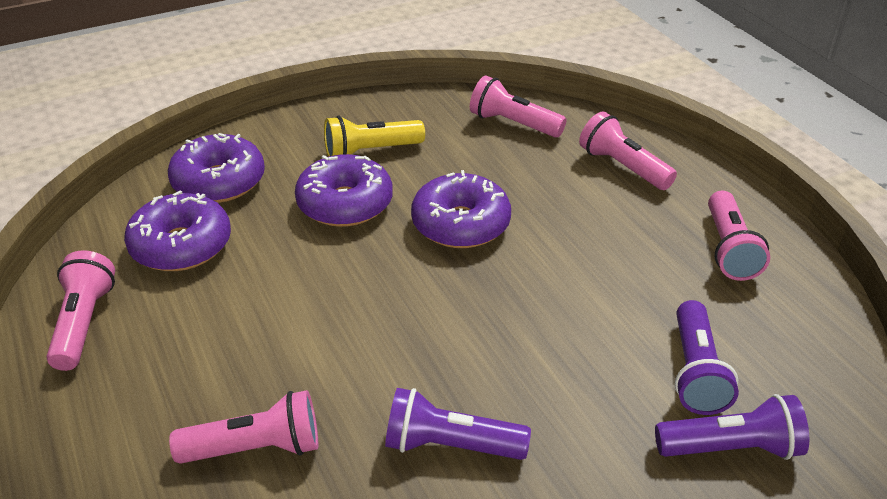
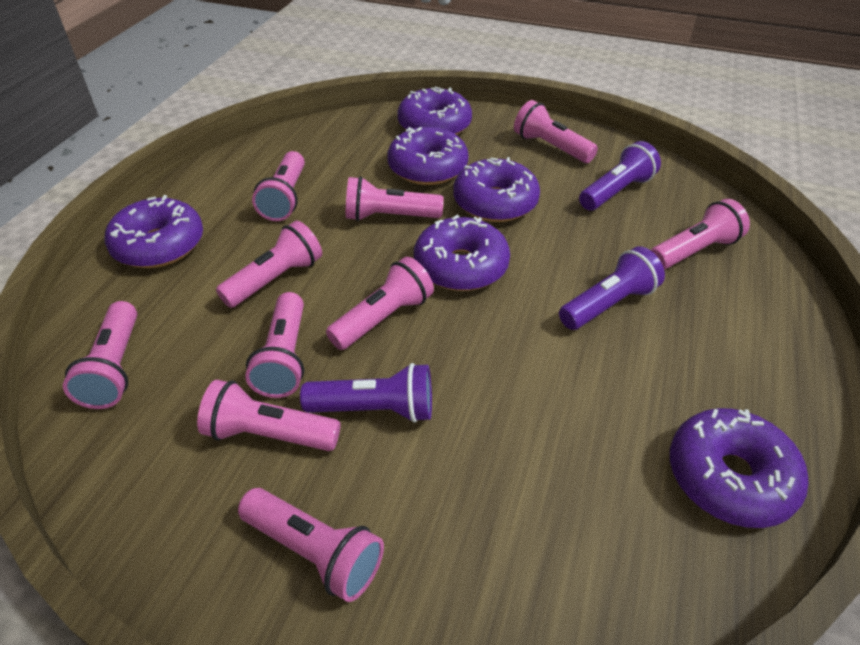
pink flashlight: [46,250,115,371] [169,390,318,464] [470,75,566,138] [579,111,677,190] [708,191,770,281] = 5 -> [63,301,137,409] [197,380,341,451] [216,221,322,308] [238,488,384,602] [245,292,304,398] [252,151,305,221] [326,257,434,350] [346,176,444,221] [514,100,598,163] [651,199,750,270] = 10
purple donut: [124,190,231,271] [168,133,265,203] [295,154,393,227] [411,170,511,248] = 4 -> [105,195,203,268] [387,127,469,185] [398,87,472,135] [414,215,510,291] [453,157,540,222] [670,408,808,528] = 6
yellow flashlight: [324,116,425,157] = 1 -> none = 0

